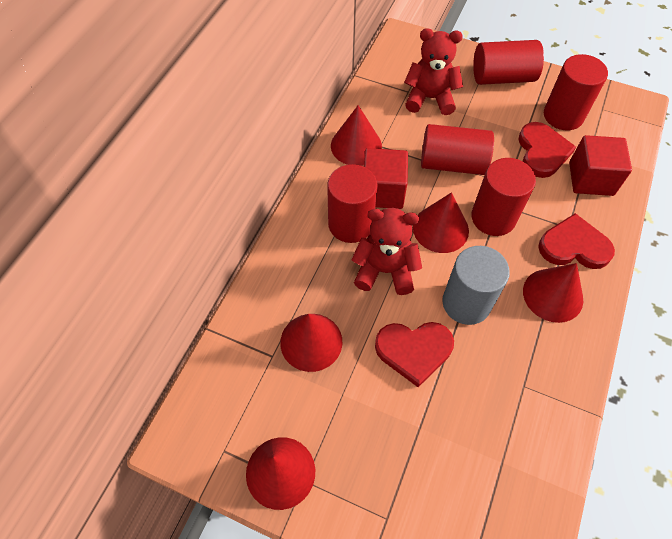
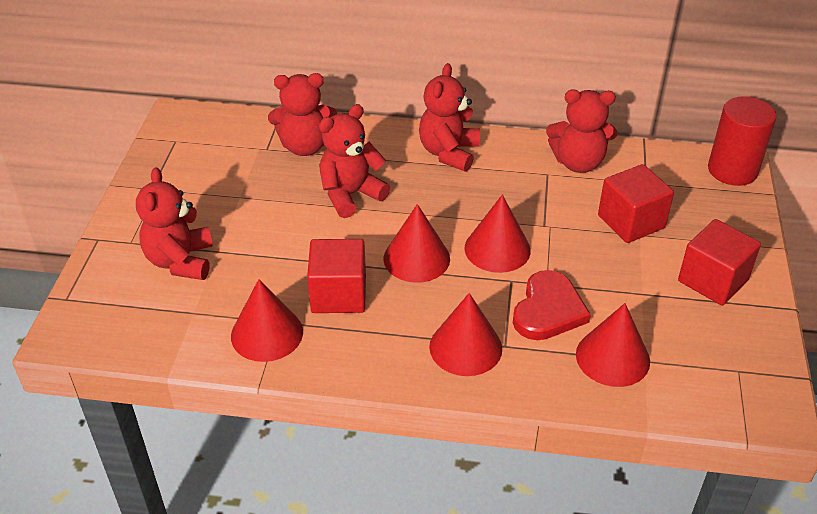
grey cylinder: [442,246,510,325] = 1 -> none = 0
red cube: [364,148,408,209] [569,135,632,196] = 2 -> [307,239,366,313] [598,164,674,243] [678,219,761,306] = 3
red cylinder: [327,164,378,243] [421,124,494,175] [471,158,536,236] [473,40,544,85] [544,54,608,130] = 5 -> [708,96,777,186] = 1
red heart: [375,322,454,387] [519,122,576,178] [538,213,615,269] = 3 -> [513,270,591,340] = 1
red teddy bear: [352,208,422,295] [404,28,463,115] = 2 -> [136,167,213,280] [268,73,337,156] [319,104,390,218] [419,63,480,172] [546,89,617,173] = 5

